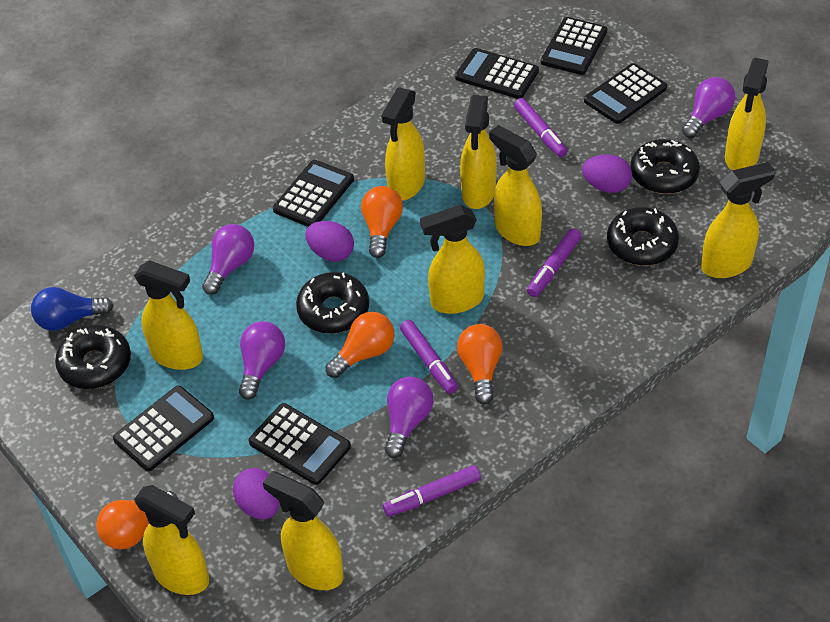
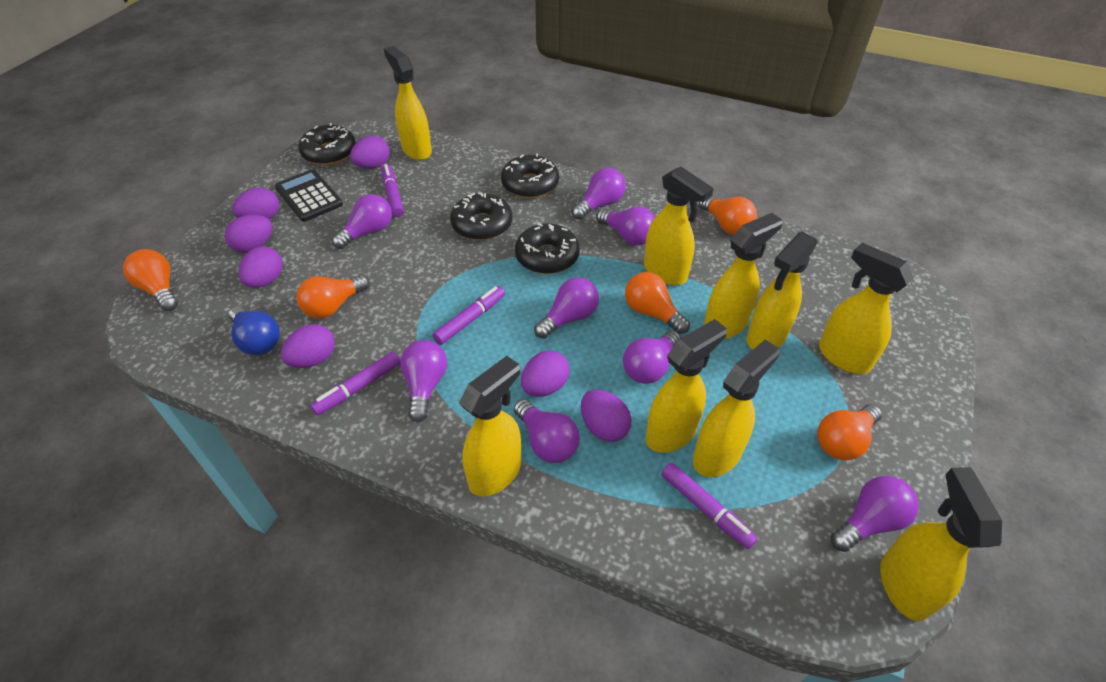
black calculator: [113,386,214,471] [248,403,351,485] [273,160,354,227] [455,48,539,99] [541,17,607,75] [584,63,667,124] = 6 -> [275,169,343,222] = 1
orange light bulb: [96,491,178,550] [325,312,394,378] [361,186,403,258] [457,324,503,404] = 4 -> [123,249,178,311] [296,275,370,318] [625,272,690,334] [699,197,757,235] [817,404,882,460] = 5
purple egg: [233,468,280,519] [306,221,354,262] [582,154,632,193] = 3 -> [225,214,272,253] [232,187,279,219] [239,246,282,288] [281,324,335,368] [350,136,390,169] [521,350,570,397] [581,390,632,442] = 7
purple light bulb: [202,224,254,295] [239,321,285,400] [385,377,433,458] [682,77,735,138] = 4 -> [332,194,392,249] [400,340,447,422] [514,399,580,463] [534,277,599,339] [572,168,626,220] [596,207,655,245] [623,330,681,384] [831,476,919,552] = 8

